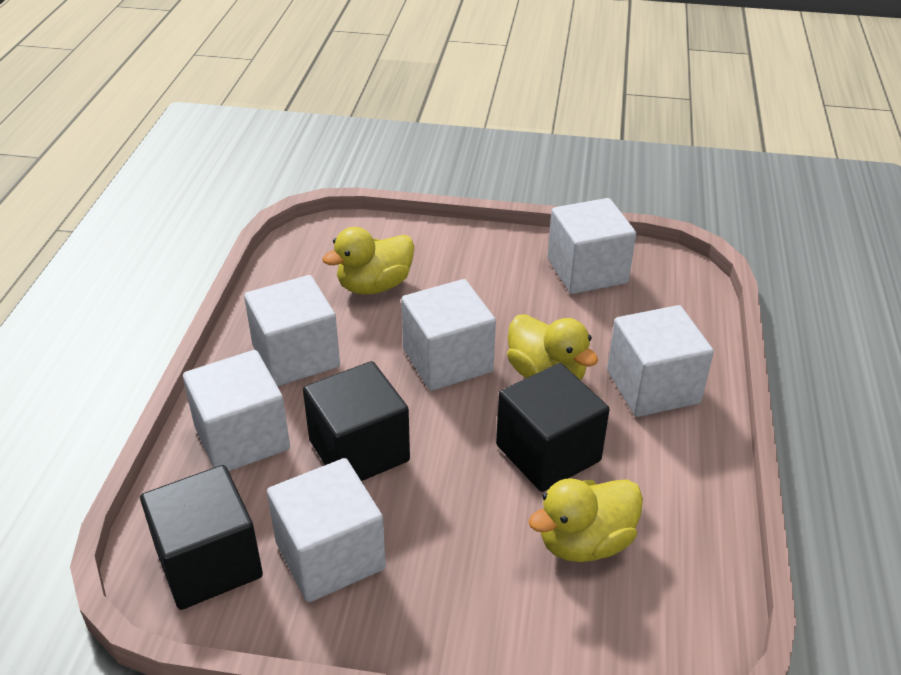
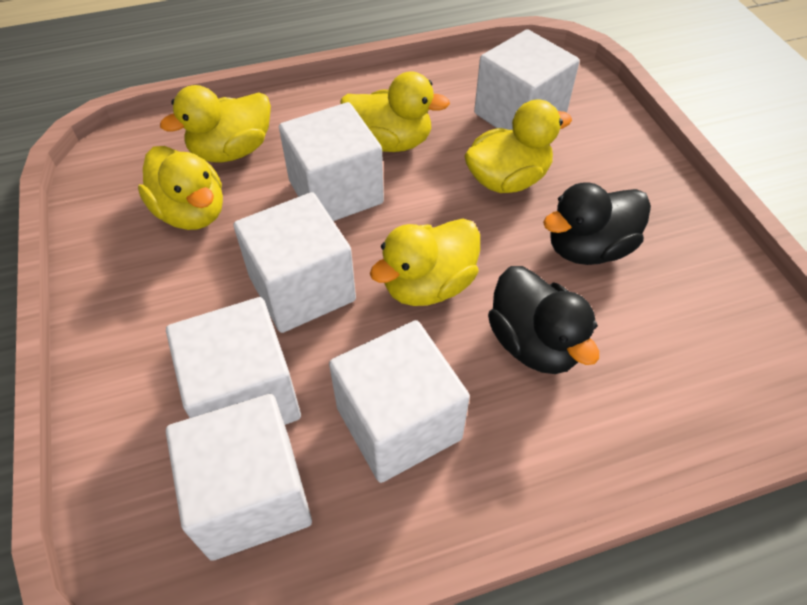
black cube: [140,465,263,610] [303,361,410,481] [496,363,610,492] = 3 -> none = 0
black duck: none = 0 -> [488,266,599,374] [543,183,651,265] = 2
yellow duck: [322,227,414,295] [507,314,598,380] [528,479,643,562] = 3 -> [138,146,223,230] [160,85,271,162] [340,71,450,152] [370,219,480,306] [464,99,572,193] = 5

